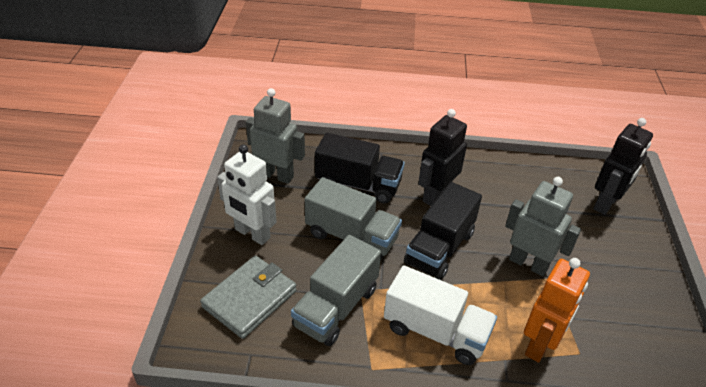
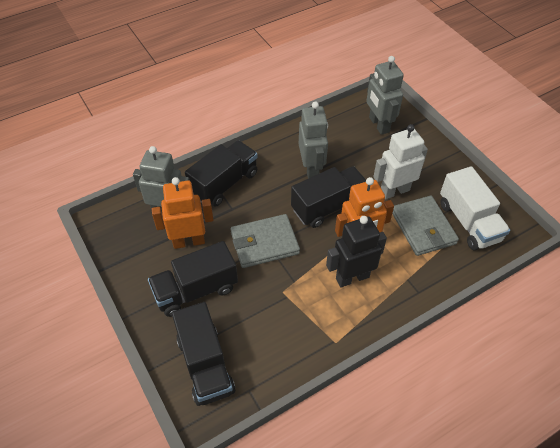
black robot: [418,109,467,206] [594,118,653,215] = 2 -> [326,216,387,288] = 1
black truck: [315,133,405,203] [404,182,482,280] = 2 -> [148,241,238,317] [172,302,236,406] [185,140,258,207] [291,166,366,228] = 4
grey robot: [246,88,305,184] [505,177,581,276] = 2 -> [133,146,190,211] [299,102,328,178] [366,56,404,135] = 3
grey truck: [291,235,381,346] [305,177,402,261] = 2 -> none = 0
grey wallet: [200,256,297,339] = 1 -> [231,214,300,268] [392,196,459,256] = 2
orange robot: [524,258,590,363] = 1 -> [152,177,214,249] [335,177,394,237] = 2

